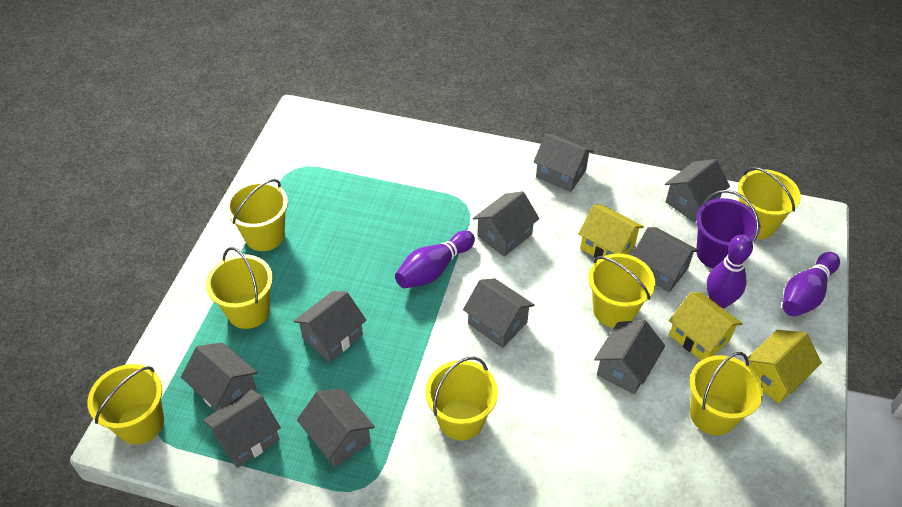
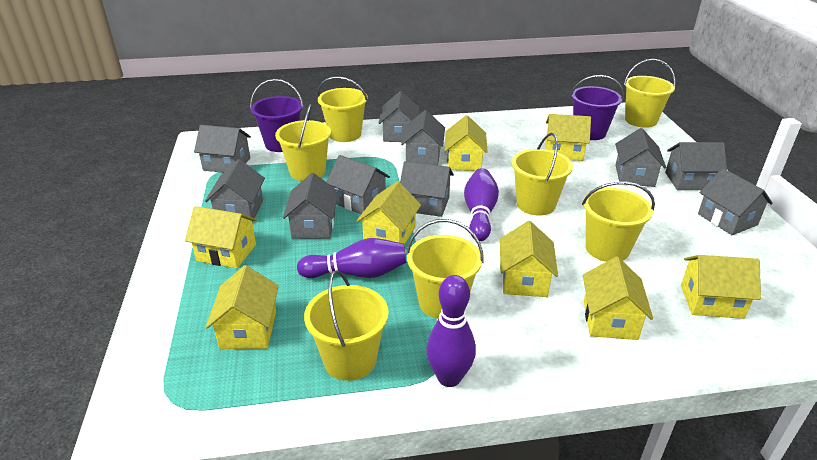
purple bucket: [696,190,760,268] = 1 -> [250,79,304,152] [570,75,624,140] = 2
yellow house: [578,204,644,258] [669,292,743,360] [747,330,822,404] = 3 -> [185,206,257,268] [206,265,279,349] [357,181,421,244] [445,115,488,171] [500,221,558,297] [545,114,591,161] [583,257,653,340] [681,255,761,319] = 8

